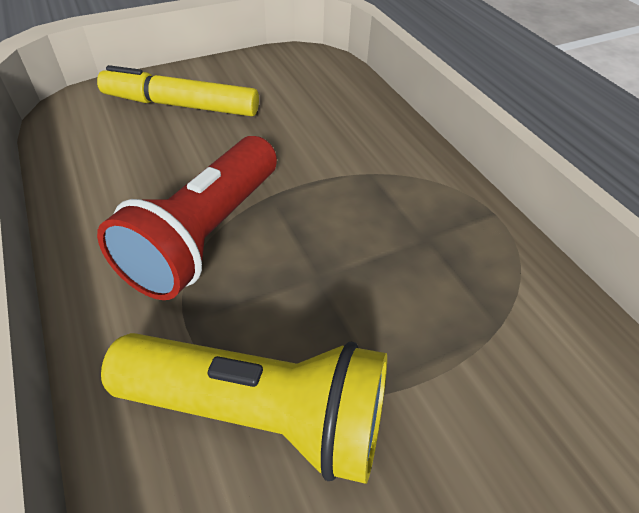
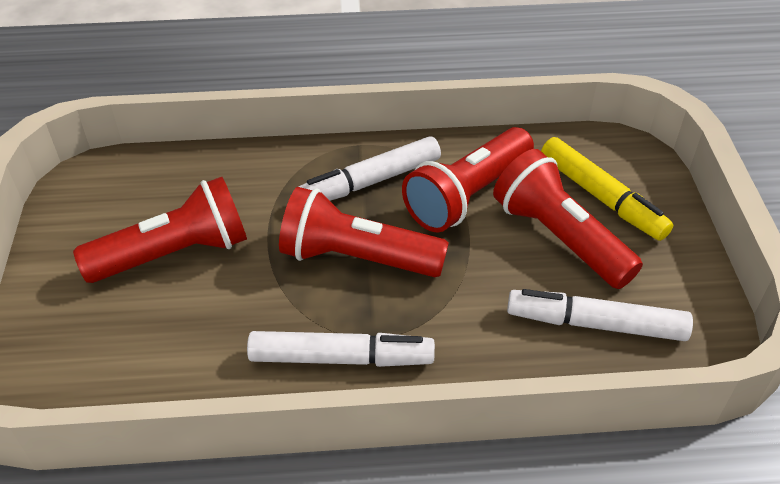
red flashlight: [97,136,277,300] = 1 -> [73,177,247,283] [279,187,449,277] [402,127,534,233] [493,149,643,289] = 4
white marker: none = 0 -> [247,331,435,367] [298,136,441,201] [507,289,693,341] = 3
yellow flashlight: [101,333,387,484] = 1 -> none = 0

